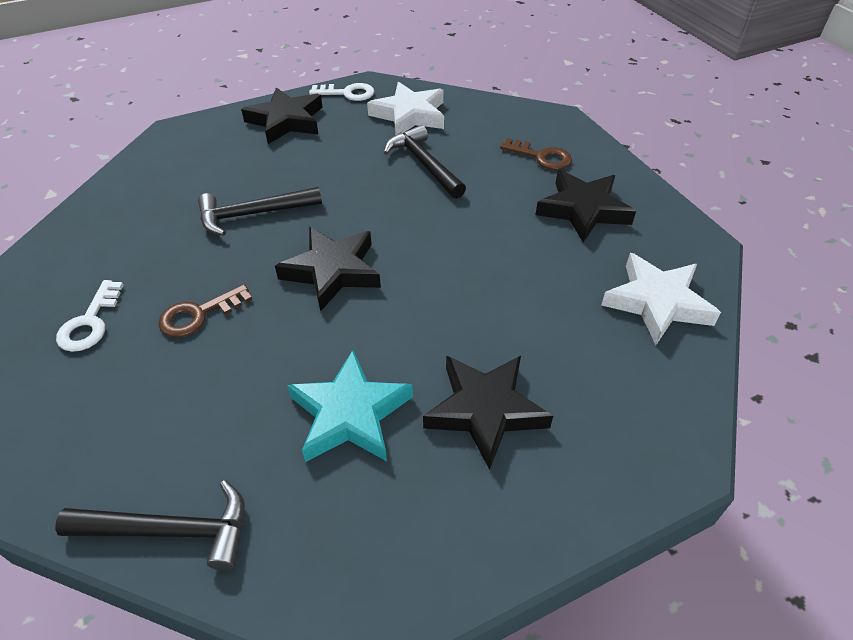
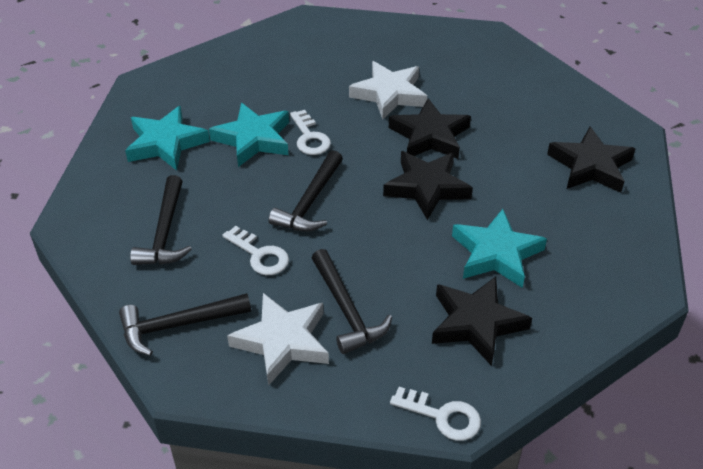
black hammer: [55,480,245,571] [198,187,322,236] [384,125,466,199] = 3 -> [119,293,251,356] [130,175,192,265] [269,150,343,232] [312,249,392,354] = 4
brown key: [158,284,252,337] [500,138,572,170] = 2 -> none = 0
turquoise star: [287,350,413,462] = 1 -> [125,106,210,171] [209,103,289,167] [452,209,547,288] = 3
white key: [56,280,124,352] [309,83,375,101] = 2 -> [222,226,289,275] [290,110,331,155] [390,387,481,441] = 3

